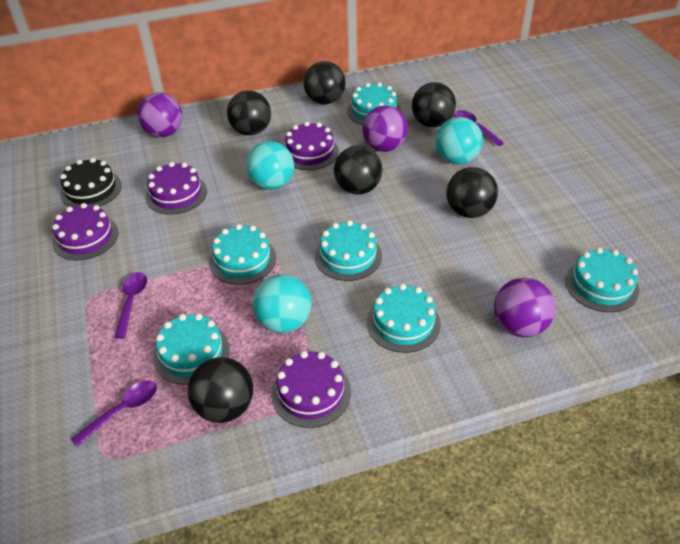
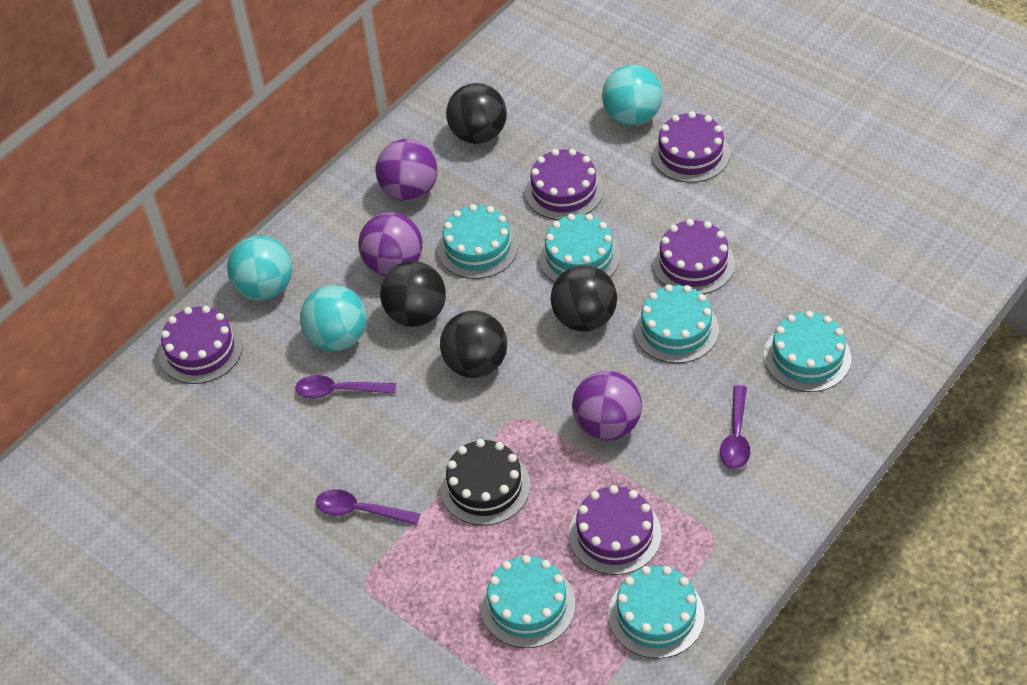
black ball: [188,357,253,423] [227,90,271,135] [304,61,346,104] [334,146,382,195] [412,82,456,127] [446,167,498,218] = 6 -> [380,261,446,327] [440,310,507,378] [446,83,507,144] [551,265,617,332] = 4
purple cake: [52,203,119,261] [146,162,207,215] [271,351,351,428] [284,122,339,170] = 4 -> [159,306,243,384] [524,149,604,220] [569,485,662,575] [651,111,730,183] [652,219,735,294] = 5

